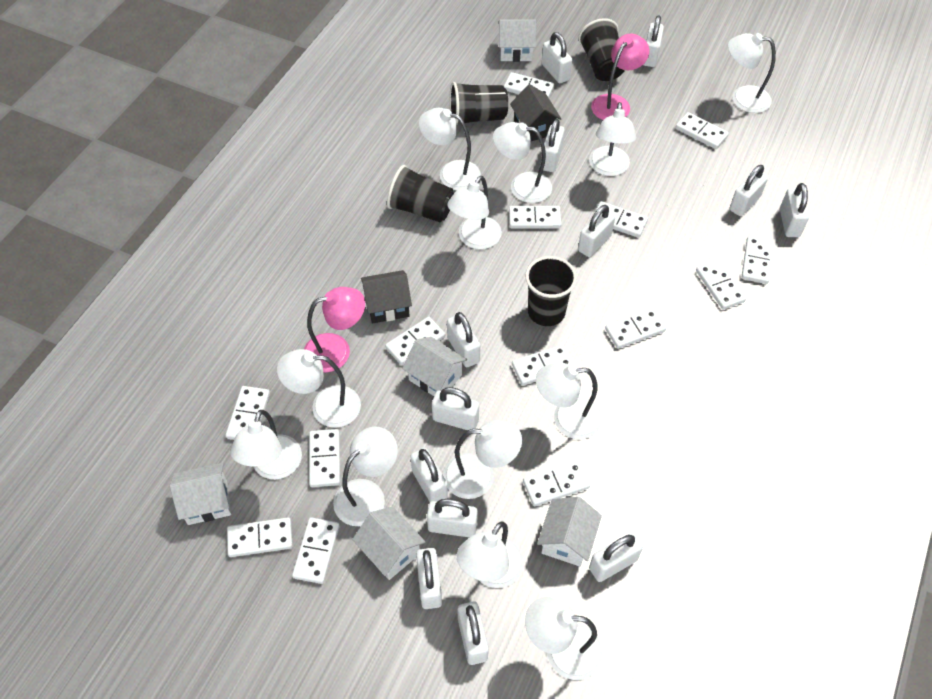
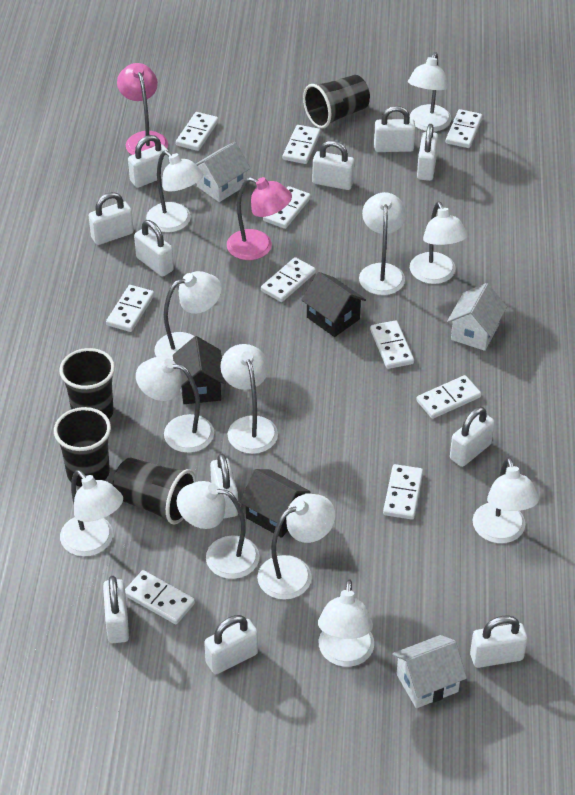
black house: [361,270,412,323] [510,84,561,141] = 2 -> [173,336,226,404] [240,469,311,538] [301,272,366,337] = 3
white domino: [226,386,270,440] [227,517,293,557] [292,517,340,584] [309,429,340,487] [385,317,445,365] [504,72,554,98] [509,206,561,228] [512,345,574,386] [523,460,590,506] [595,201,648,238] [605,308,666,349] [675,112,729,149] [696,260,746,310] [742,236,774,284] = 14 -> [106,285,154,332] [125,570,195,624] [176,112,218,151] [261,257,316,302] [263,186,311,229] [283,125,321,164] [370,320,414,369] [383,464,423,520] [416,375,481,419] [446,109,482,148] = 10
white house: [170,463,231,525] [352,506,425,580] [402,337,467,396] [498,19,536,62] [537,497,602,567] = 5 -> [196,142,251,202] [392,635,467,708] [447,283,507,351] = 3
white padlock: [410,448,448,502] [416,548,442,609] [427,499,478,537] [432,387,479,430] [447,312,481,367] [458,601,489,665] [541,119,565,172] [542,32,572,83] [578,205,615,257] [589,533,643,582] [643,15,664,67] [729,165,768,216] [780,183,809,237] = 13 -> [89,192,134,245] [103,576,129,643] [128,135,170,188] [134,220,174,277] [204,615,258,674] [210,454,238,519] [312,141,355,190] [374,106,416,152] [417,124,438,181] [450,407,495,467] [470,615,528,668] = 11

